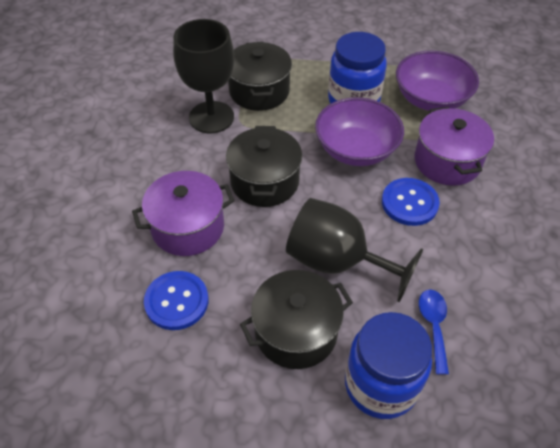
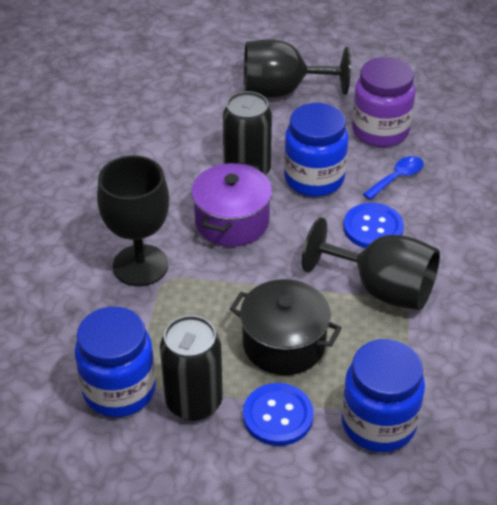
black can: none = 0 -> [160,315,223,421] [223,91,272,176] = 2
black goblet: [173,19,234,134] [286,198,423,302] = 2 -> [97,155,169,286] [244,39,351,98] [302,217,440,310] = 3
black pot: [226,126,302,207] [228,42,292,111] [240,270,353,369] = 3 -> [230,279,341,375] = 1
blue jar: [328,32,387,104] [345,312,432,419] = 2 -> [75,307,156,417] [284,103,348,197] [341,339,425,452] = 3
purple bowl: [315,97,404,166] [396,50,479,111] = 2 -> none = 0
purple jar: none = 0 -> [352,57,415,147] = 1
purple pot: [132,171,235,256] [414,107,494,186] = 2 -> [191,162,272,247] = 1

